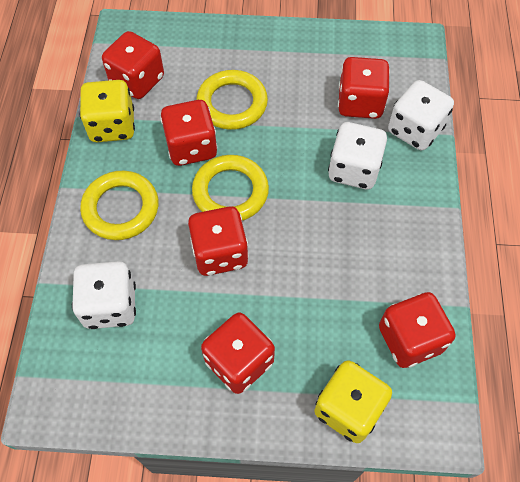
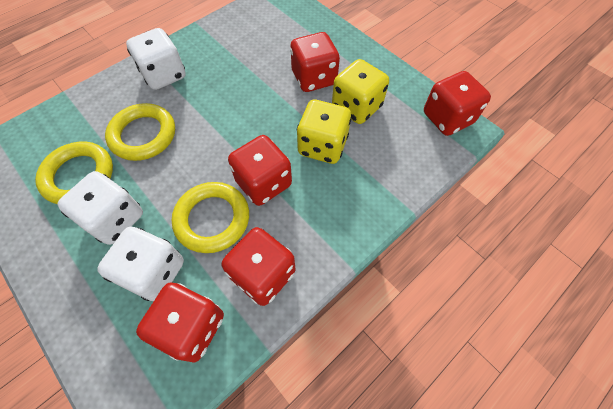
red dice: [102,31,164,99] [160,100,218,166] [188,206,249,276] [201,312,275,394] [338,57,390,119] [379,292,456,368] = 6 -> [136,282,224,362] [222,227,295,306] [228,135,292,206] [290,32,340,92] [424,71,491,136] = 5

